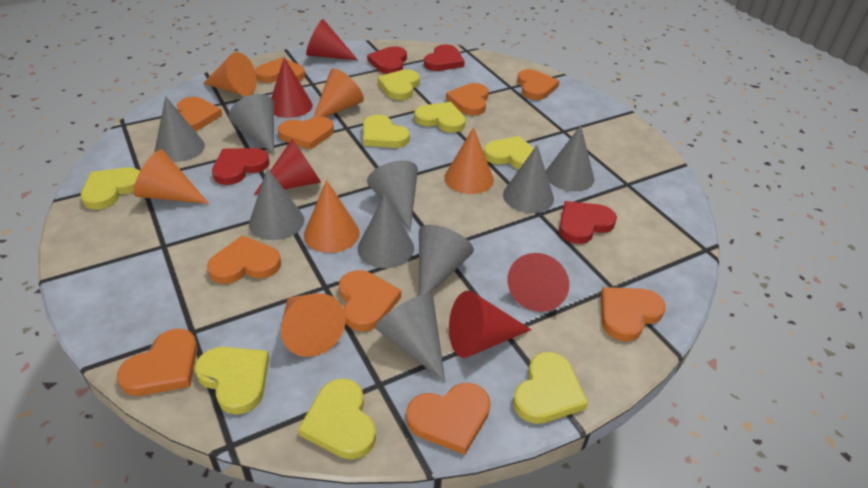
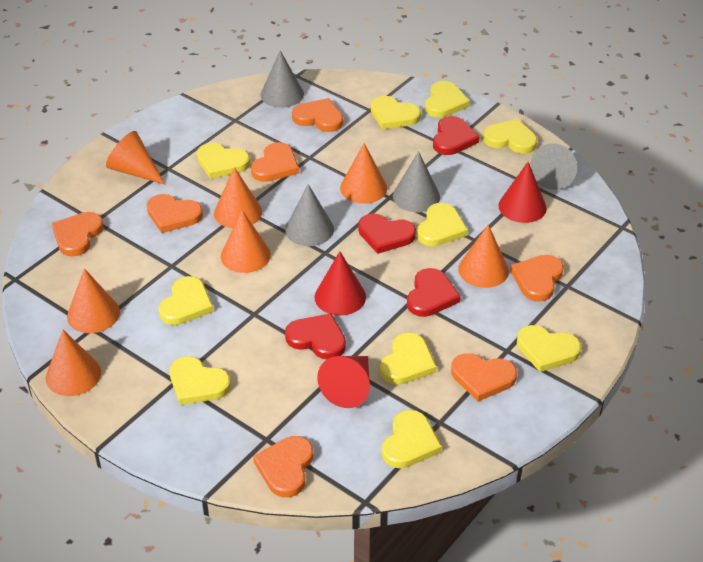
grey cone: [155,96,205,162] [229,94,274,154] [249,168,304,240] [358,194,414,268] [367,160,418,231] [375,293,445,382] [419,225,474,296] [503,145,554,213] [546,125,594,191] = 9 -> [261,50,304,108] [285,184,334,246] [393,151,440,212] [530,144,577,190] = 4
orange cone: [134,150,209,204] [203,52,257,96] [281,293,346,357] [304,180,360,253] [314,69,364,117] [444,127,494,194] = 6 -> [46,330,101,396] [67,268,120,333] [106,131,165,185] [214,167,262,228] [221,210,271,273] [340,143,387,204] [458,224,509,288] = 7
orange heart: [117,329,198,396] [177,97,222,131] [207,235,281,284] [255,57,305,83] [278,117,334,149] [339,270,401,331] [406,383,491,455] [446,83,489,115] [517,69,559,100] [601,287,666,341] = 10 -> [52,212,104,256] [147,194,203,233] [251,142,299,182] [253,436,313,497] [292,98,343,132] [451,353,517,402] [510,255,564,302] = 7
red cone: [254,139,321,195] [271,57,313,118] [306,19,358,60] [449,291,532,358] [508,253,569,312] = 5 -> [315,251,366,316] [317,356,370,408] [498,162,547,223] = 3
yellow heart: [81,167,140,210] [195,347,269,415] [298,378,376,459] [363,115,410,148] [377,69,420,100] [414,102,466,133] [484,136,534,169] [513,352,588,424] = 8 -> [159,276,214,325] [170,356,231,405] [197,143,250,179] [371,96,421,129] [380,333,437,385] [382,410,442,468] [417,203,468,246] [425,81,470,118] [483,119,537,154] [517,325,581,372] = 10

